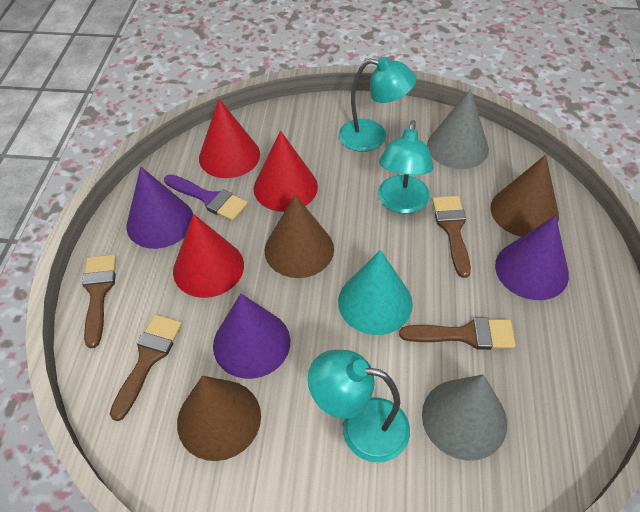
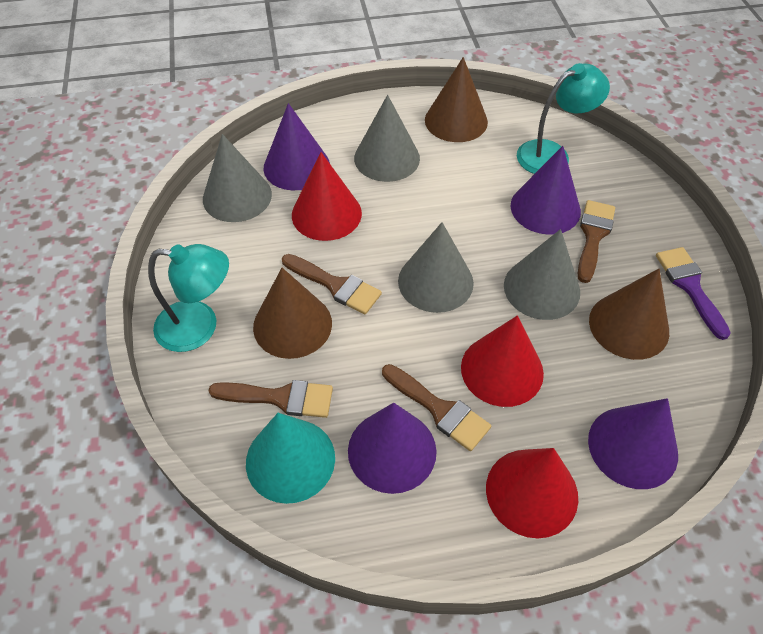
grey cone: [422,374,507,461] [427,89,489,169] = 2 -> [203,134,272,222] [354,95,420,182] [398,222,474,313] [504,229,580,320] = 4
purple cone: [126,167,193,249] [213,294,290,379] [495,215,569,300] = 3 -> [264,103,330,190] [348,403,437,494] [510,146,581,235] [588,398,678,489] = 4
turquoise lamp: [308,350,410,463] [339,57,417,152] [378,120,433,214] = 3 -> [148,244,229,352] [517,63,610,174] = 2

